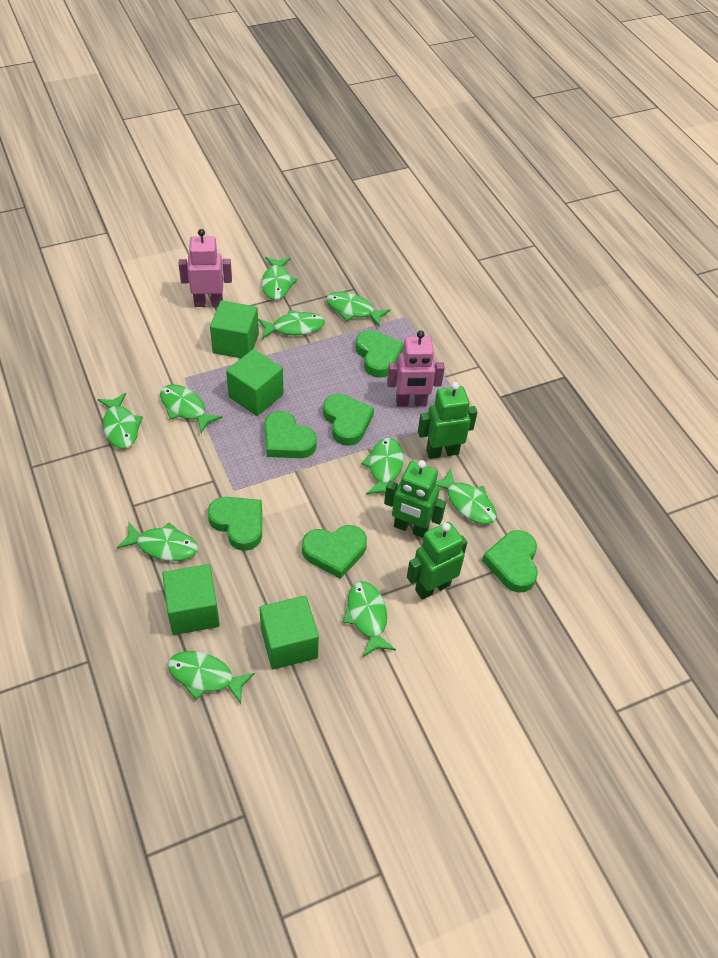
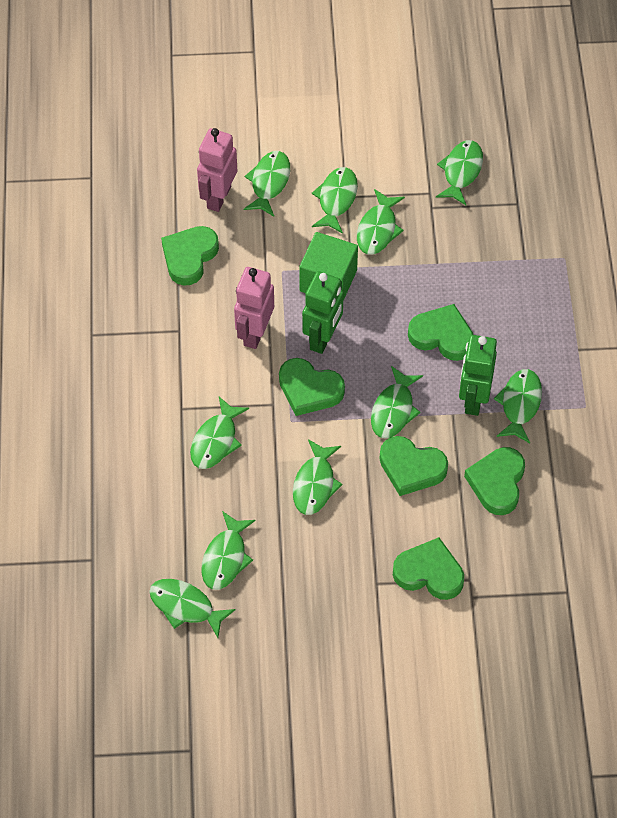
green cube: [162,564,220,635] [210,300,259,358] [226,349,283,416] [259,595,319,669] = 4 -> [299,232,358,301] = 1
green robot: [384,460,446,538] [407,522,467,600] [418,382,477,459] = 3 -> [302,271,344,354] [459,335,497,416] = 2

